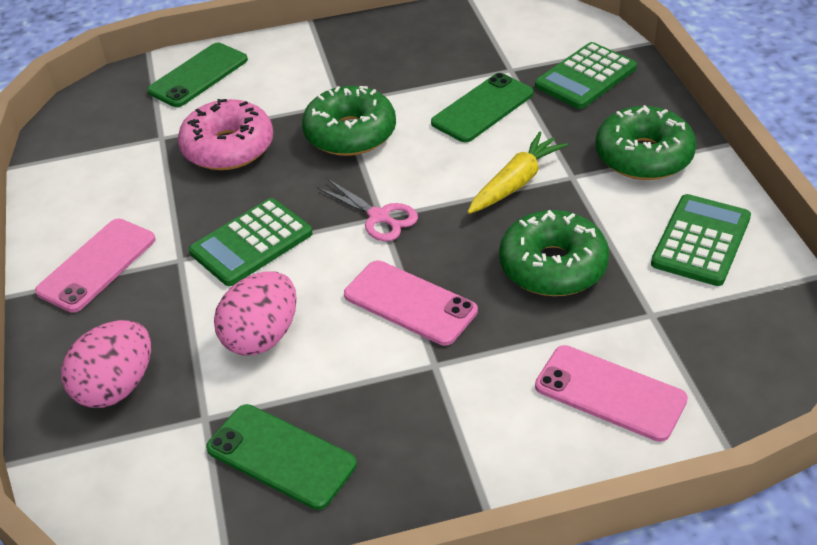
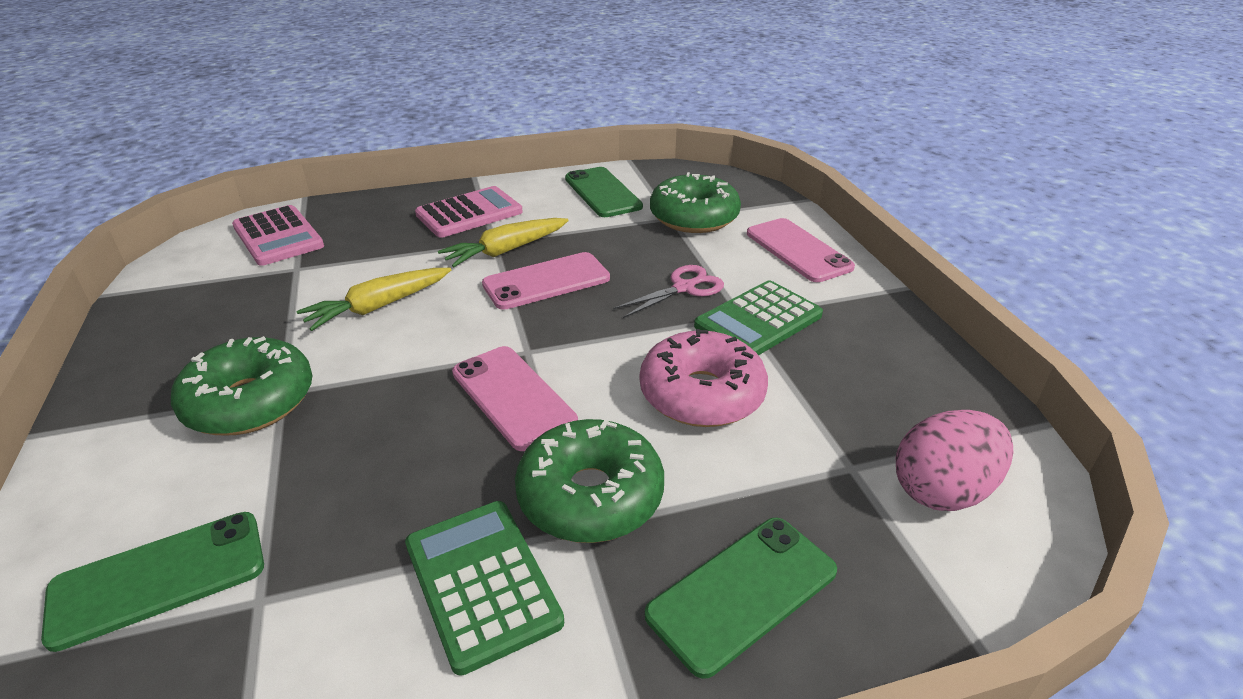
green calculator: [189,198,313,286] [535,42,637,109] [651,194,751,286] = 3 -> [405,501,564,676] [694,281,823,355] = 2
pink calculator: none = 0 -> [232,205,324,266] [415,186,523,238] = 2
pink egg: [61,320,151,408] [214,271,297,356] = 2 -> [896,410,1013,511] = 1
yellow carrot: [468,132,568,214] = 1 -> [296,268,451,331] [438,218,569,267] = 2

